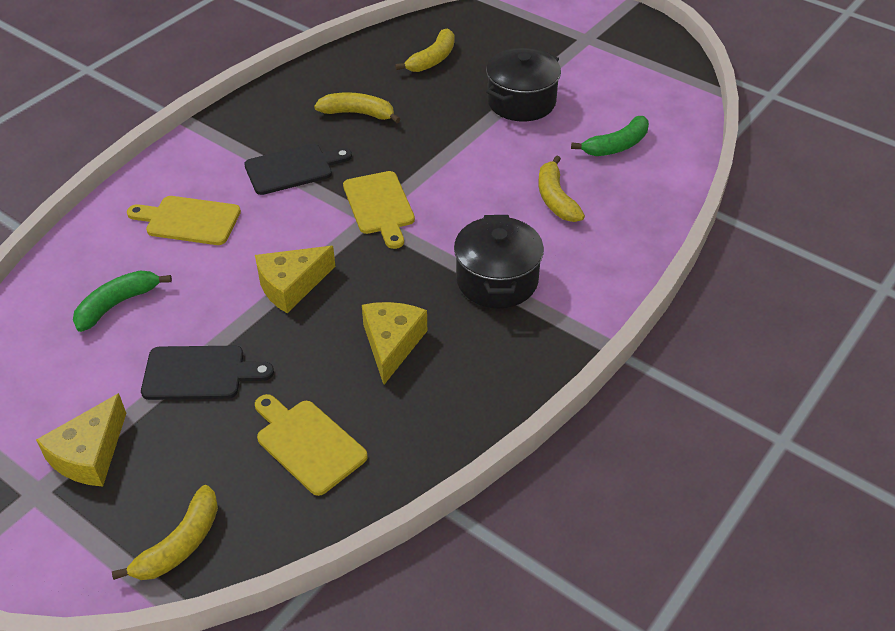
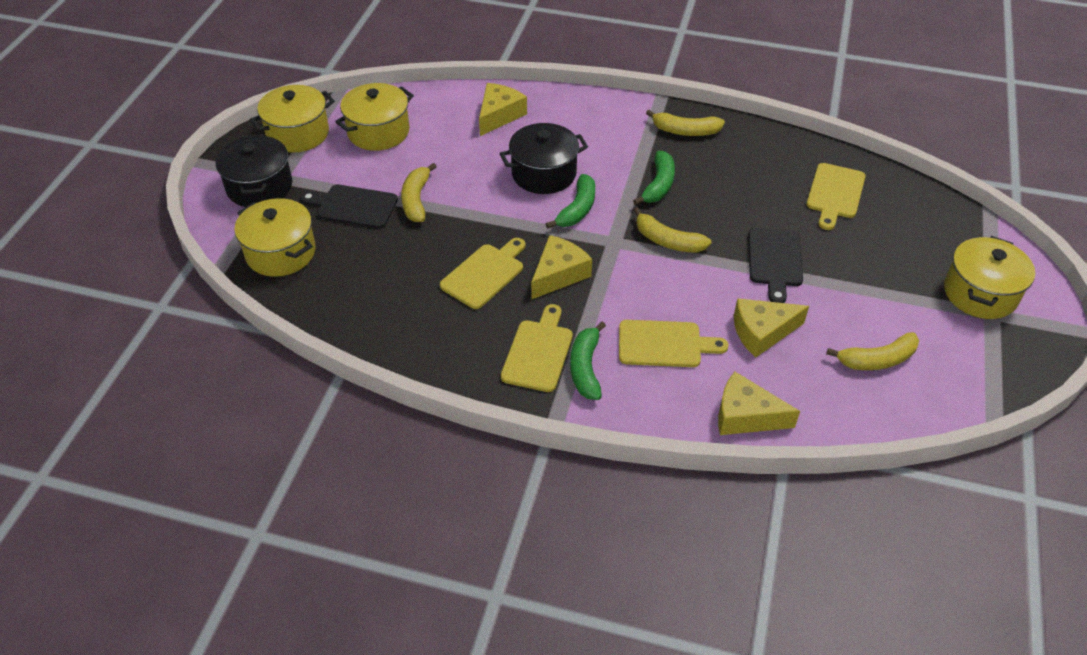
green banana: [73,270,172,332] [571,116,649,156] = 2 -> [546,174,595,228] [570,322,606,400] [633,151,675,205] = 3
yellow cheese: [36,393,126,487] [255,246,335,313] [362,302,427,384] = 3 -> [479,83,527,136] [531,235,592,299] [718,372,800,435] [734,298,809,357] = 4
yellow cutting board: [127,196,241,245] [255,394,368,496] [343,171,415,249] = 3 -> [440,238,526,309] [501,304,573,392] [619,320,728,367] [807,163,865,230] = 4
yellow pot: none = 0 -> [234,198,316,277] [250,85,335,153] [335,83,414,151] [944,236,1035,319] = 4

